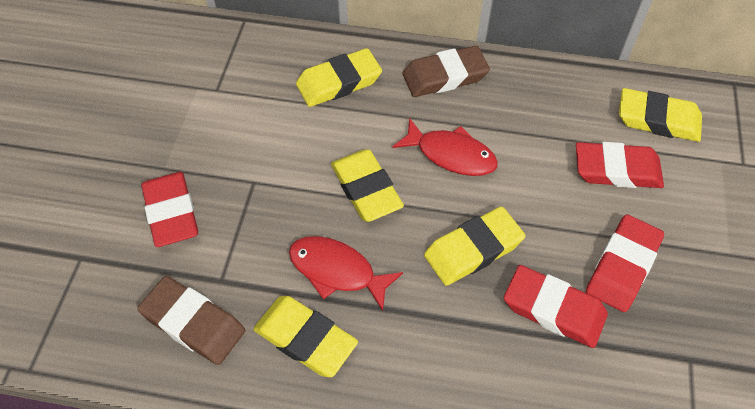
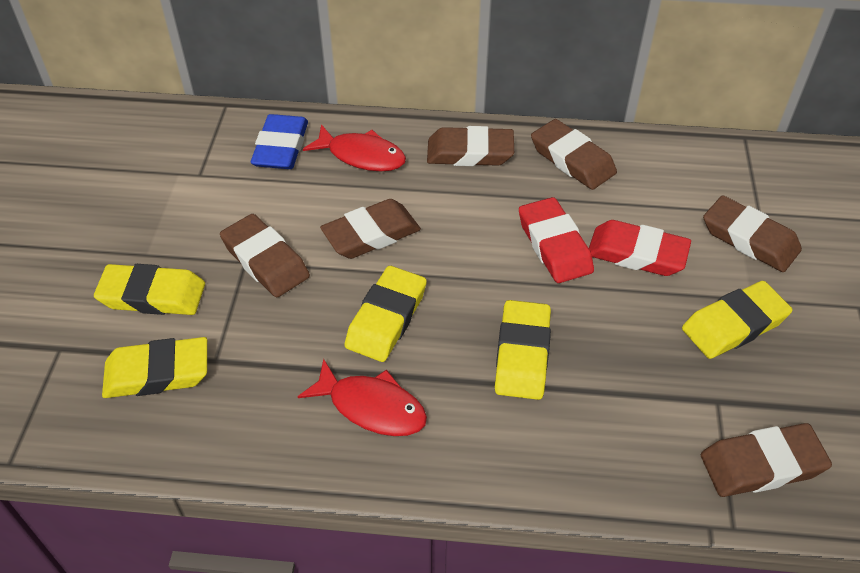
blue eraser: none = 0 -> [251,114,308,169] = 1
brown eraser: [137,276,245,365] [402,46,490,97] = 2 -> [220,214,310,297] [320,199,421,259] [427,126,514,166] [531,119,617,190] [701,423,832,497] [703,195,802,272] = 6
red eraser: [141,172,198,247] [504,265,608,348] [576,142,664,188] [586,214,664,312] = 4 -> [519,197,594,283] [589,220,691,276] = 2

